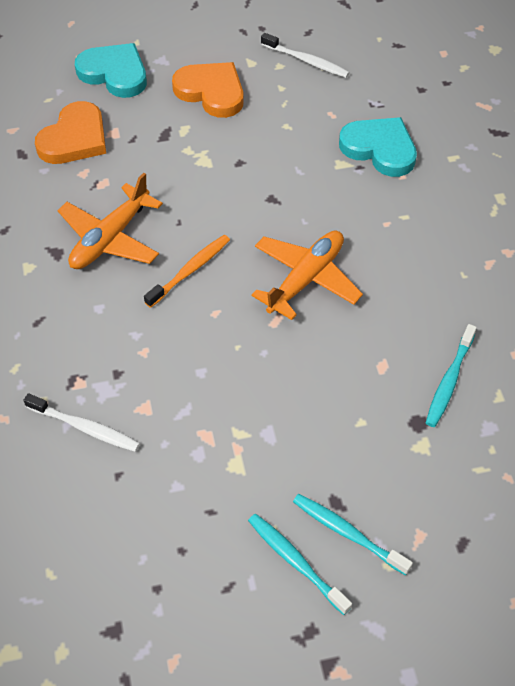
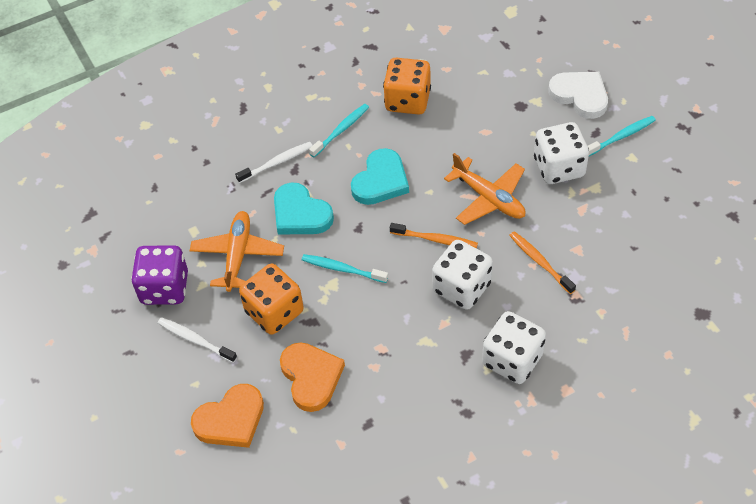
orange dice: none = 0 -> [239,264,304,335] [383,58,431,115] = 2
orange toothbrush: [144,235,230,308] = 1 -> [390,223,478,249] [509,231,576,294] = 2
purple dice: none = 0 -> [131,245,188,305] = 1
white dice: none = 0 -> [432,240,493,310] [482,311,546,384] [534,122,589,184] = 3
white heart: none = 0 -> [548,72,608,119] = 1

